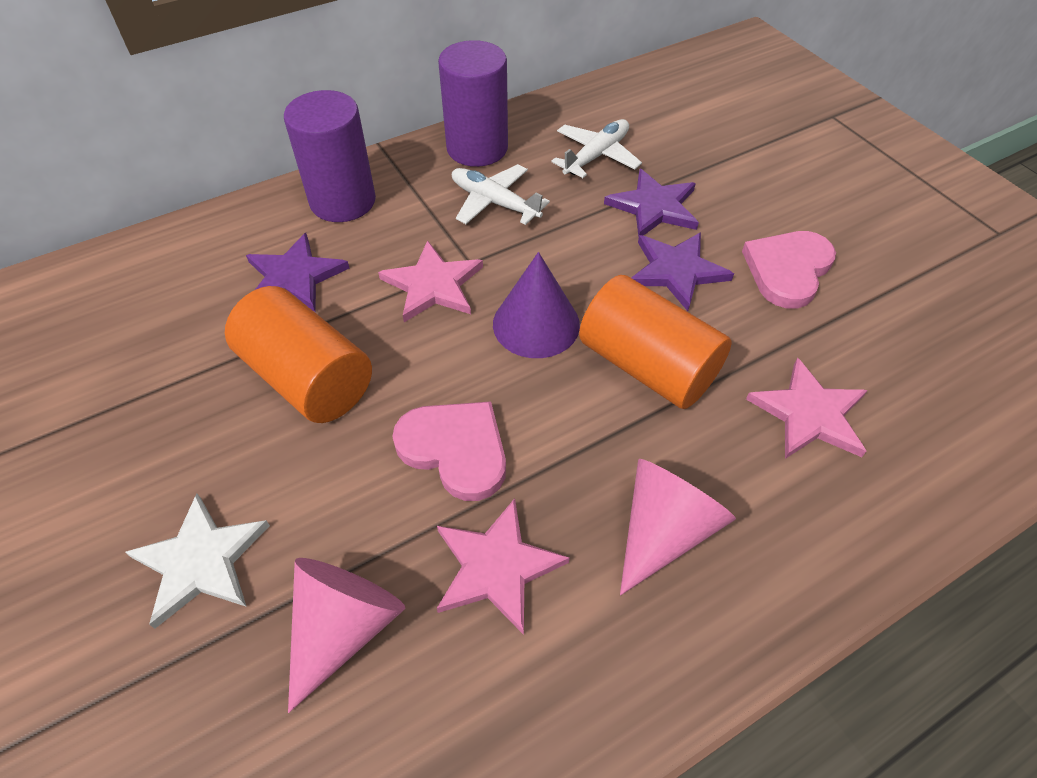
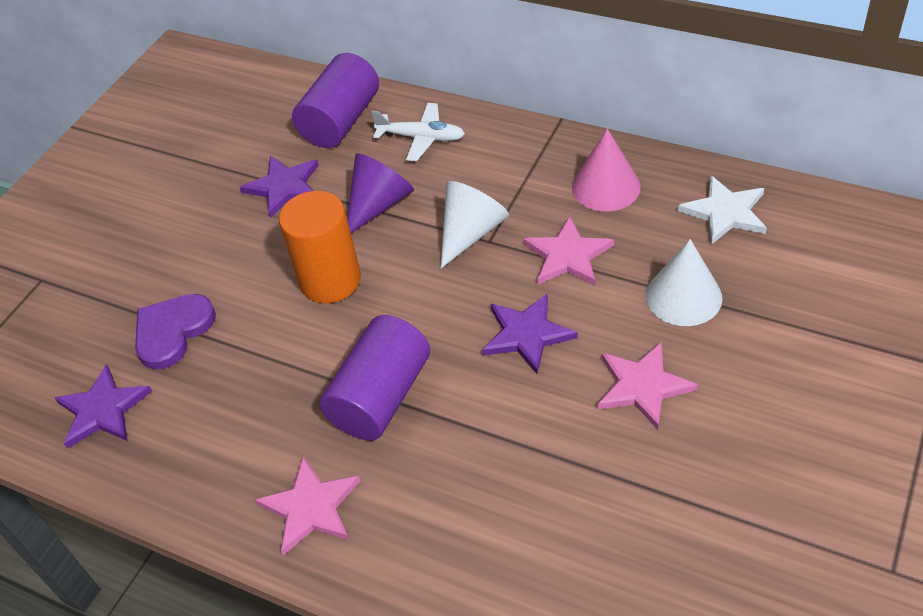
orange cylinder: [225,286,372,423] [579,275,732,409] = 2 -> [279,191,361,303] = 1
pink cone: [288,558,406,713] [620,459,736,595] = 2 -> [572,129,641,211] = 1
pink heart: [392,402,506,501] [742,231,836,309] = 2 -> none = 0
purple heart: none = 0 -> [135,294,216,369] = 1
white cone: none = 0 -> [441,181,509,268] [646,239,722,326] = 2
white plane: [452,164,550,225] [551,119,642,178] = 2 -> [372,103,465,161] = 1

